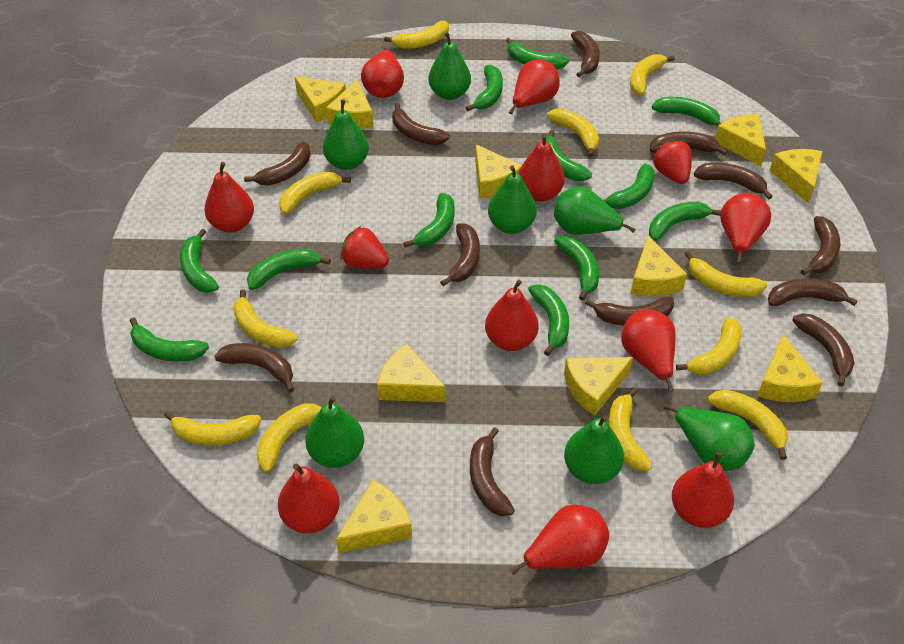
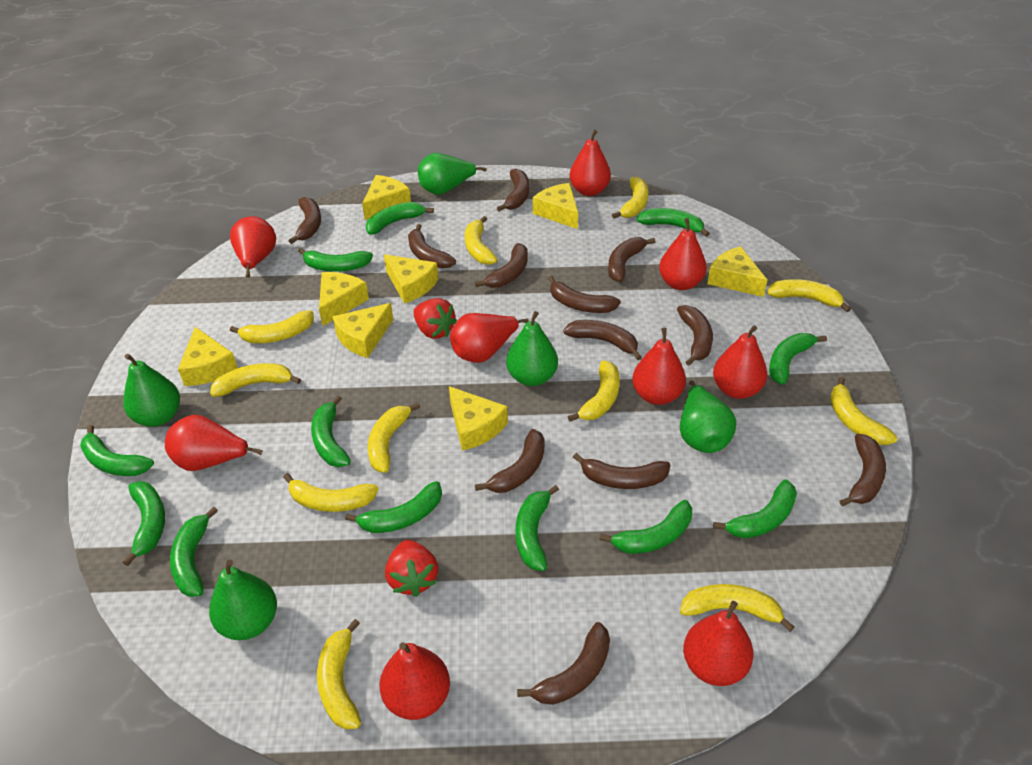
green pear: [305,396,364,468] [323,100,369,170] [428,32,471,100] [488,165,537,234] [554,186,636,235] [564,415,624,484] [663,404,755,471] = 7 -> [123,354,180,427] [209,560,277,640] [418,153,487,195] [506,311,558,386] [680,380,736,453] = 5
red pear: [204,162,254,233] [278,464,340,533] [361,48,404,98] [485,280,539,351] [509,60,560,114] [510,505,609,575] [518,134,565,202] [621,309,676,392] [672,452,734,528] [720,193,771,264] = 10 -> [165,415,263,471] [230,216,276,277] [379,642,450,720] [450,313,529,363] [570,130,611,196] [632,328,686,405] [659,218,707,290] [683,601,754,686] [713,325,767,399] = 9
yellow cheese: [295,77,346,123] [326,79,373,129] [336,480,412,553] [377,344,446,402] [475,144,522,198] [564,357,633,416] [630,236,687,297] [715,114,766,166] [757,334,823,402] [769,149,822,204] = 10 -> [178,327,238,386] [319,272,369,326] [332,303,393,358] [362,175,411,220] [384,254,438,304] [449,386,508,451] [533,183,578,229] [707,246,767,297] = 8

